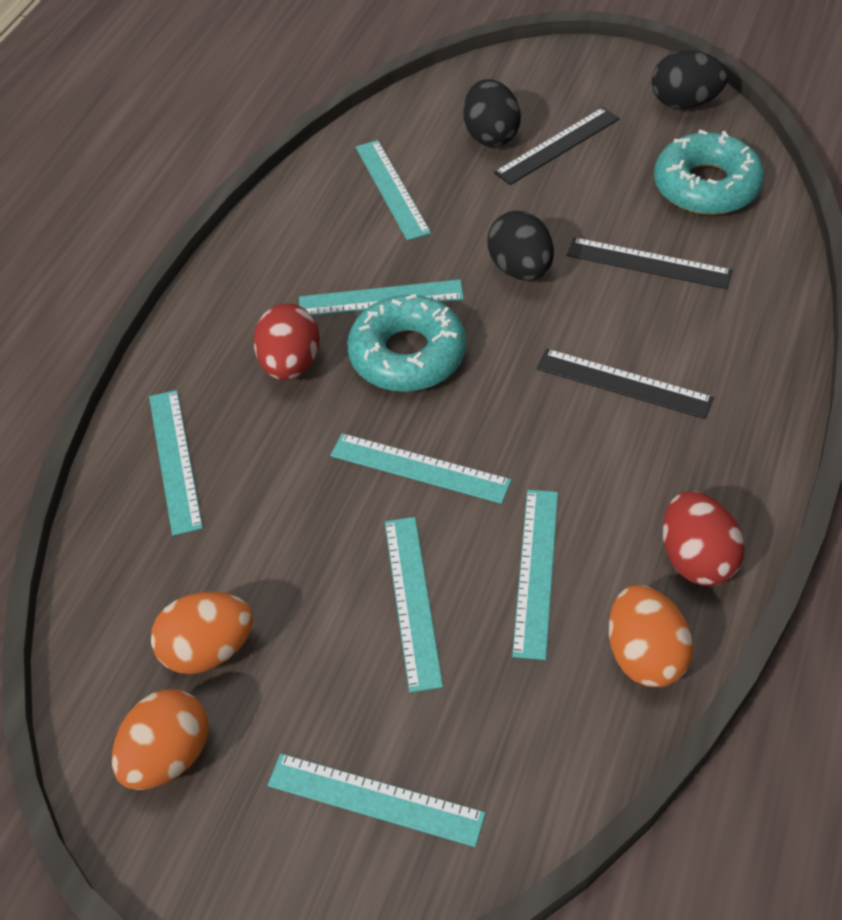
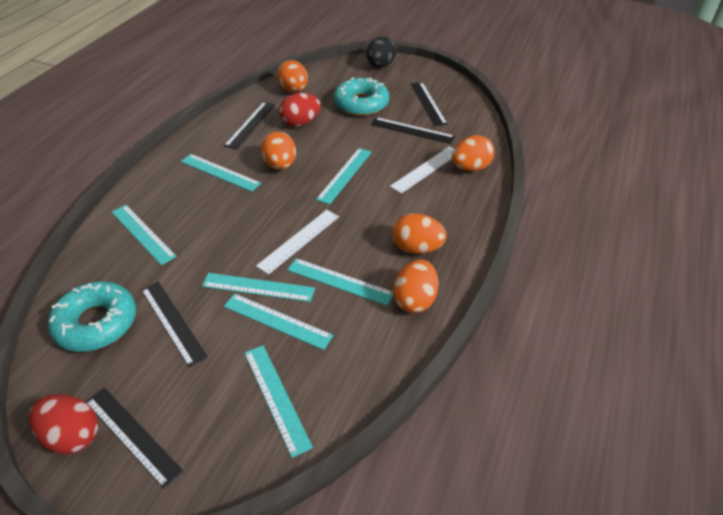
black egg: [463,79,521,147] [487,211,554,281] [651,50,728,109] = 3 -> [366,37,396,67] = 1
black ruler: [494,107,620,185] [537,349,714,419] [567,237,733,289] = 3 -> [85,388,183,489] [141,282,207,367] [224,102,275,149] [371,117,455,144] [411,82,448,126] = 5
orange egg: [112,689,209,790] [151,592,253,674] [609,585,693,687] = 3 -> [261,132,296,170] [277,60,308,93] [392,213,447,254] [393,259,439,313] [452,135,495,172] = 5
white ruler: none = 0 -> [256,210,339,275] [390,147,454,194] = 2

